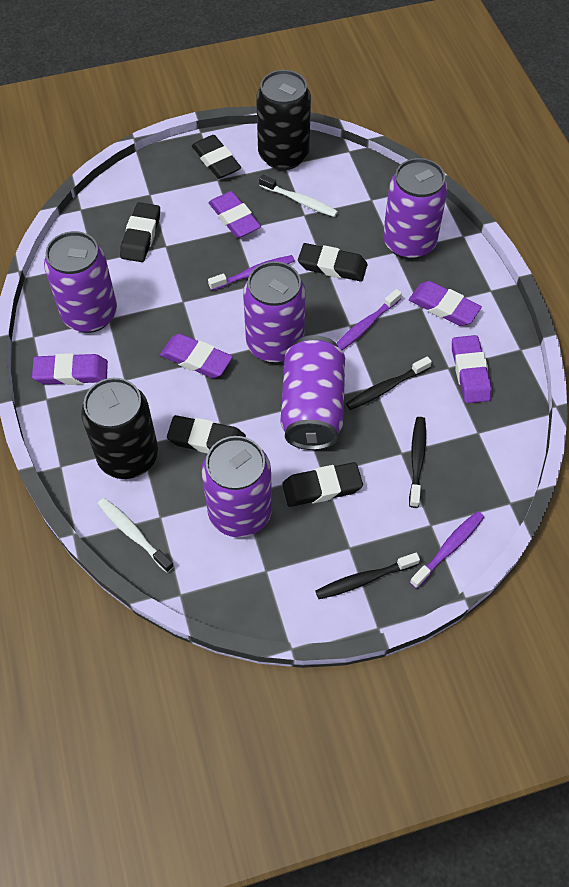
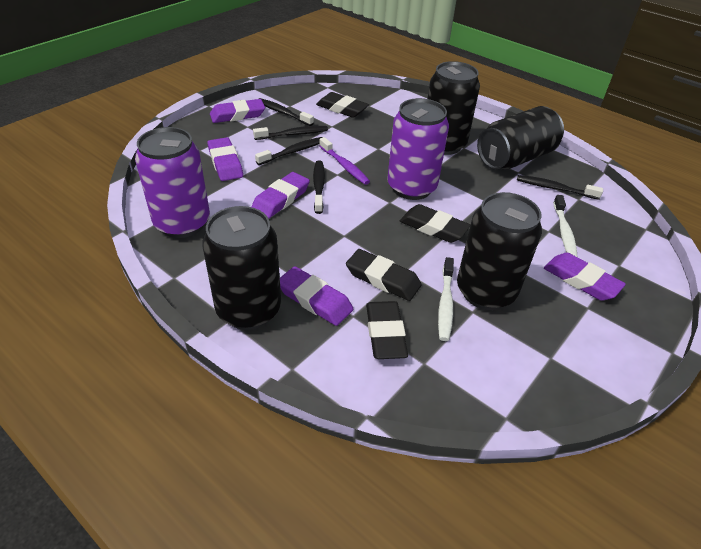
black can: [81,378,158,479] [256,70,311,170] = 2 -> [202,206,281,330] [427,61,480,155] [457,192,542,310] [477,106,564,170] = 4
black eraser: [120,202,160,262] [167,415,246,454] [192,135,241,179] [282,462,363,507] [298,243,368,282] = 5 -> [316,92,369,118] [346,249,422,301] [366,301,408,359] [400,204,470,243] = 4
black toothbrush: [315,553,420,599] [346,356,432,410] [409,417,426,508] = 3 -> [253,126,328,140] [255,137,323,165] [259,98,314,126] [313,160,325,214] [517,175,603,200] = 5
purple can: [44,231,117,333] [201,436,272,537] [243,261,306,363] [281,335,345,450] [383,158,448,259] = 5 -> [135,127,210,238] [387,98,449,200] = 2
purple toothbrush: [208,255,295,291] [336,289,402,350] [410,511,484,589] = 3 -> [319,137,370,185] = 1

